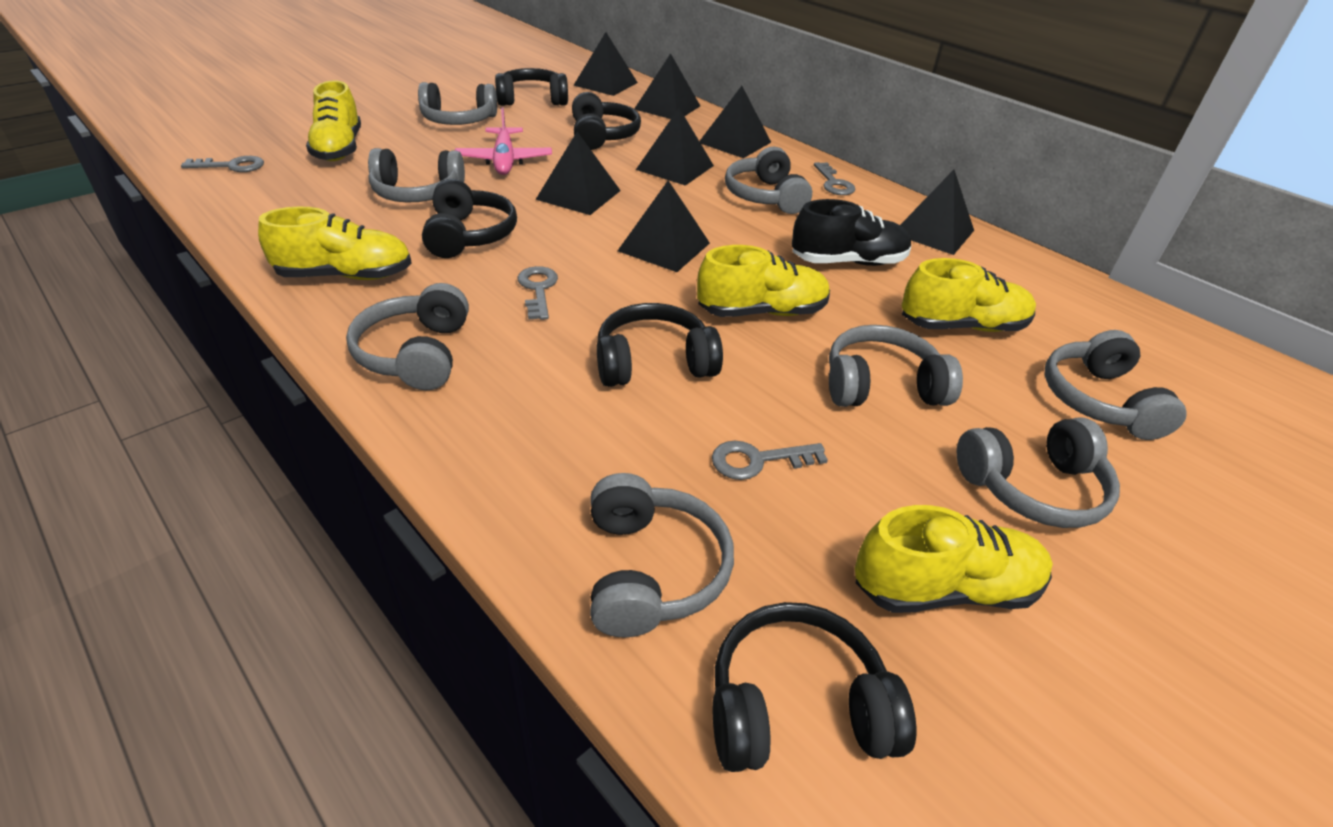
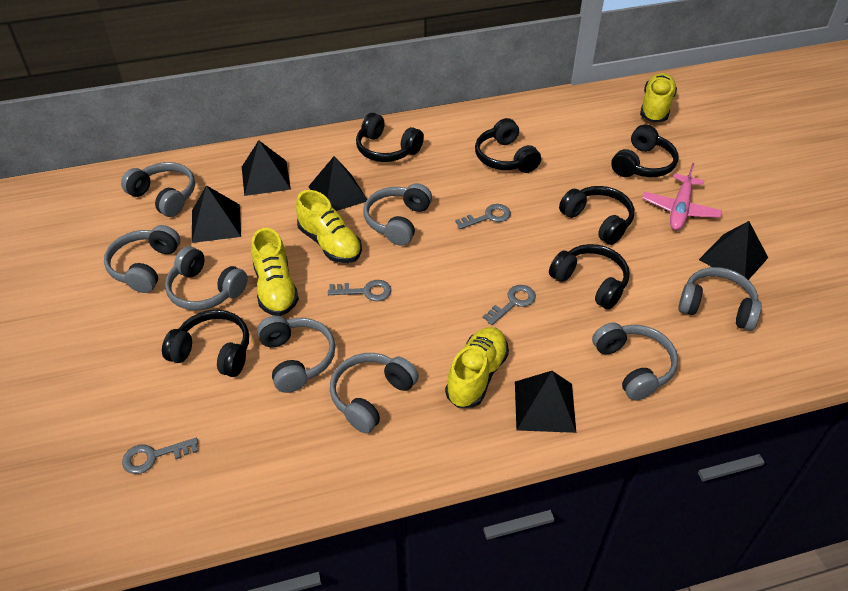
black headphones: [422,179,517,258] [495,68,568,106] [572,92,641,150] [597,303,723,387] [713,602,916,772] = 5 -> [162,310,249,377] [356,113,424,162] [475,118,541,173] [549,244,630,310] [559,186,634,245] [611,124,678,177] = 6
black pyramid: [535,132,621,215] [573,32,638,96] [618,180,710,272] [634,53,700,119] [636,108,714,186] [699,86,771,158] [900,170,974,255] = 7 -> [192,185,241,243] [242,140,291,196] [308,156,367,211] [515,371,576,433] [699,221,768,280] = 5
black shoe: [792,199,911,266] = 1 -> none = 0
yellow shoe: [258,206,412,280] [306,80,361,161] [697,245,830,317] [855,505,1053,613] [902,258,1036,332] = 5 -> [251,228,299,316] [296,190,362,263] [445,327,509,408] [640,73,677,122] = 4

